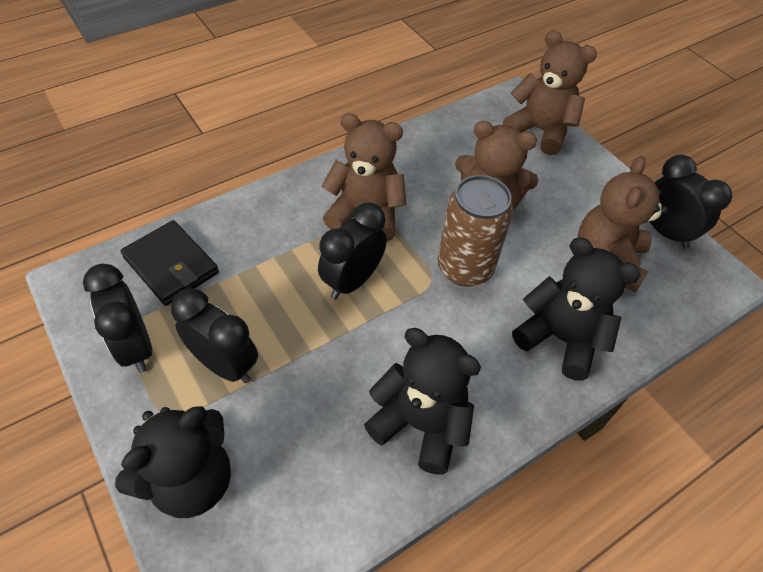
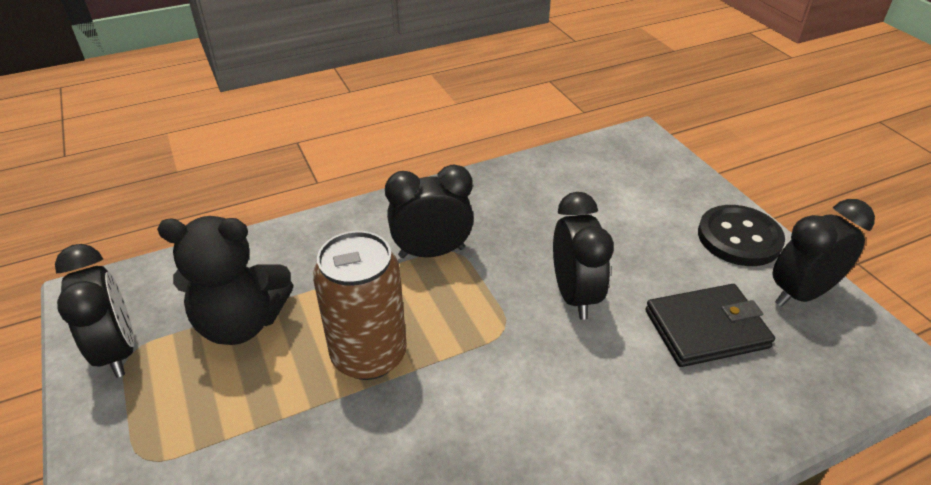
black button: none = 0 -> [698,205,785,266] = 1
black teddy bear: [115,406,231,518] [364,328,481,475] [512,237,641,380] = 3 -> [157,216,293,345] = 1
brown teddy bear: [321,113,407,241] [455,121,538,211] [503,30,597,155] [578,156,668,292] = 4 -> none = 0

